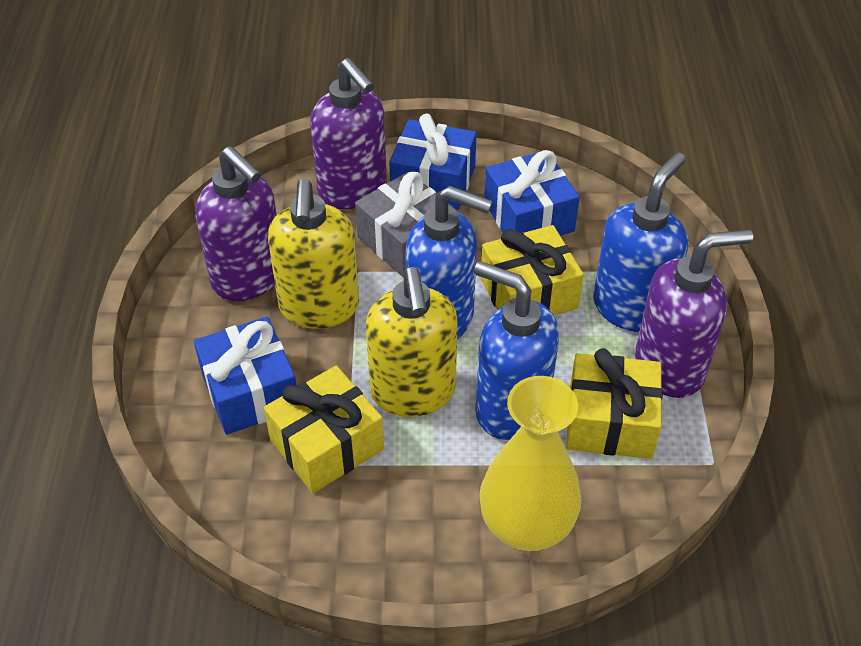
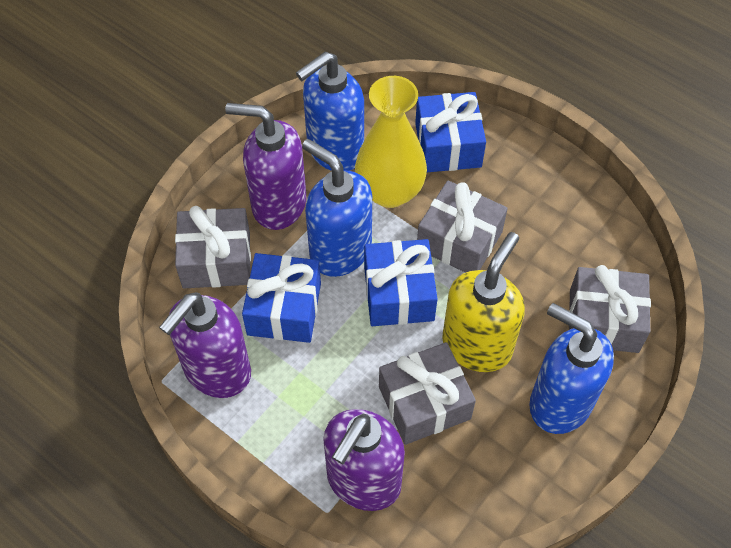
grey gift: [355,172,457,277] = 1 -> [175,206,251,288] [379,342,476,445] [417,180,508,273] [569,265,651,353] = 4
yellow gift: [264,366,384,493] [481,225,584,315] [566,348,663,459] = 3 -> none = 0
yellow soap dispenser: [268,179,359,329] [366,267,458,417] = 2 -> [442,232,525,372] = 1

